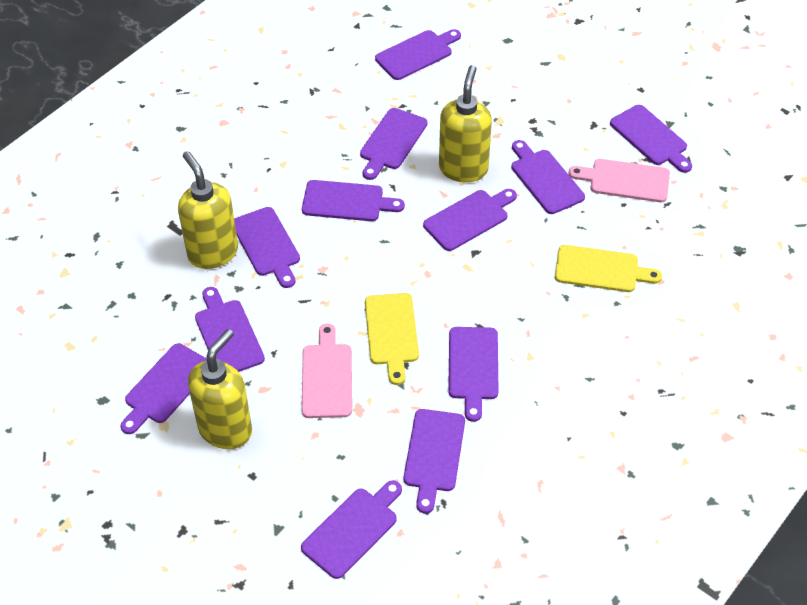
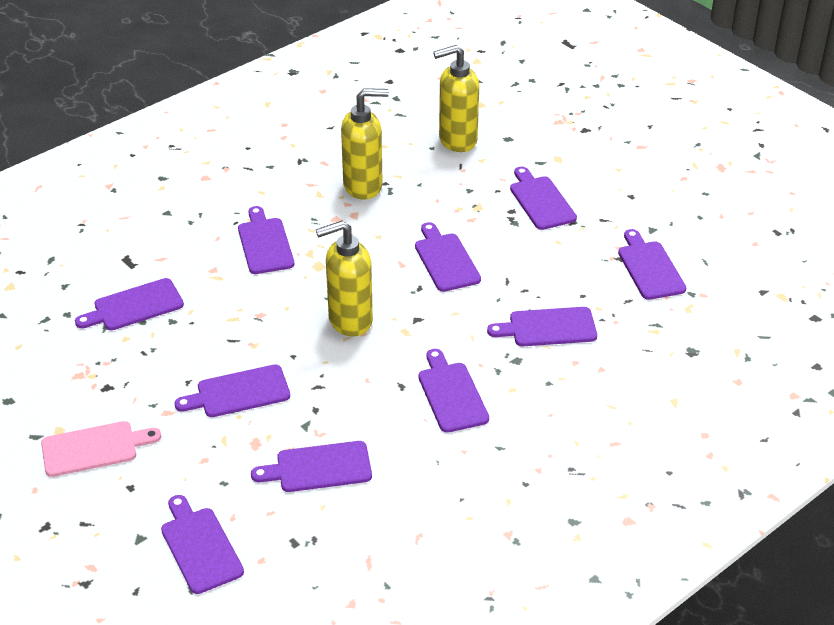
pink cutting board: [302,324,352,418] [569,159,670,202] = 2 -> [41,421,161,477] = 1
purple cutting board: [121,344,207,434] [195,287,265,372] [234,207,300,288] [301,480,402,579] [302,180,405,221] [360,108,428,180] [375,29,461,80] [404,409,465,513] [423,189,517,251] [448,327,498,422] [512,140,585,214] [610,105,692,173] = 12 -> [75,278,184,330] [161,495,244,594] [175,364,290,417] [238,206,294,274] [251,441,372,492] [415,222,481,292] [418,349,489,433] [487,307,597,346] [510,167,577,230] [618,229,686,300] = 10
yellow cutting board: [365,293,419,385] [555,245,662,292] = 2 -> none = 0

